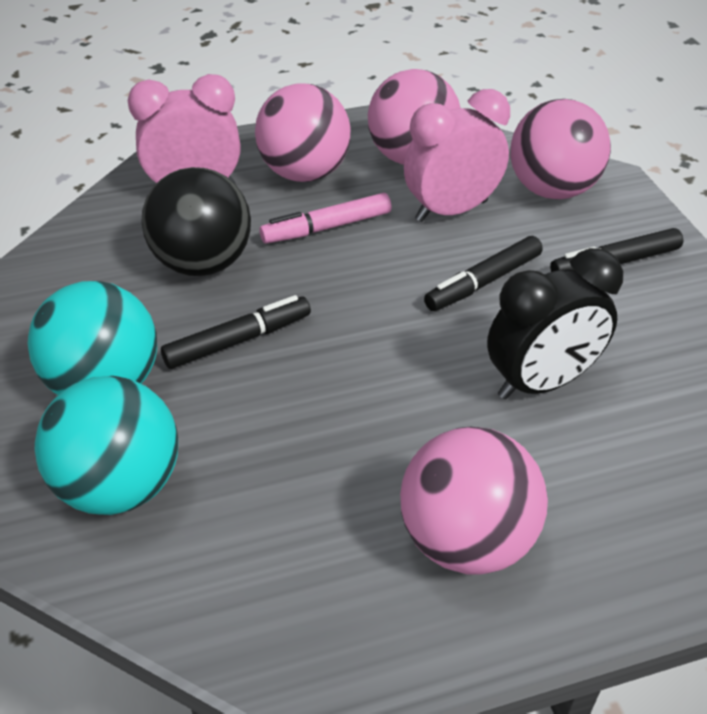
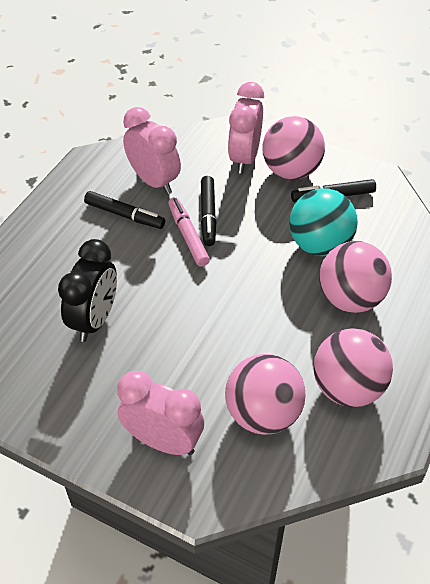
black ball: [141,167,251,276] = 1 -> none = 0
pink clock: [128,74,240,184] [404,89,510,222] = 2 -> [117,371,204,455] [123,107,181,194] [228,82,264,174] = 3
turquoise ball: [28,281,157,395] [35,376,178,515] = 2 -> [289,188,358,256] = 1

